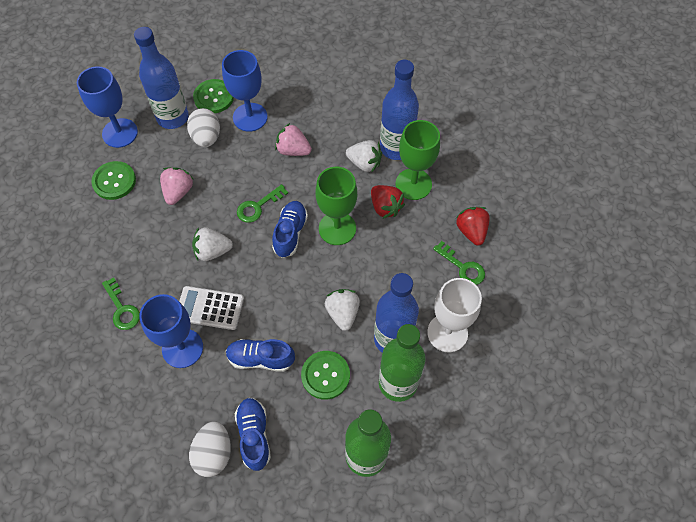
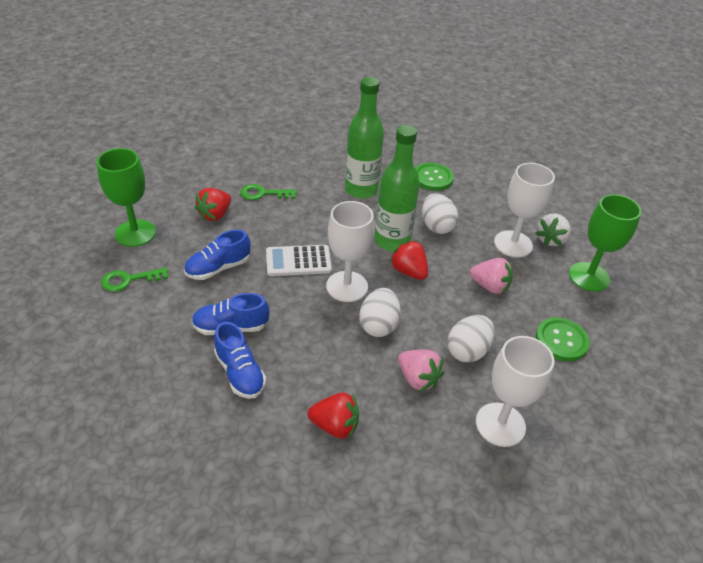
blue bottle: [134,27,189,129] [374,273,419,353] [380,60,419,160] = 3 -> none = 0
blue goblet: [77,66,138,148] [139,294,203,368] [222,50,268,132] = 3 -> none = 0
green button: [91,161,136,200] [193,79,234,113] [301,351,350,400] = 3 -> [416,163,454,191] [536,317,590,361] = 2
green key: [102,277,140,330] [237,184,288,223] [433,241,485,285] = 3 -> [101,267,168,292] [240,184,297,200] = 2
red strawberry: [371,185,405,219] [456,207,490,246] = 2 -> [195,188,231,221] [308,393,359,439] [390,240,428,280] = 3
white egg: [187,108,220,147] [189,422,231,477] = 2 -> [360,288,401,337] [422,193,458,234] [447,315,494,363] = 3
white goblet: [427,278,482,352] = 1 -> [326,201,374,302] [476,336,555,447] [494,163,555,257] = 3
white strawberry: [192,227,233,261] [325,289,360,331] [346,140,382,173] = 3 -> [535,214,571,246] = 1

